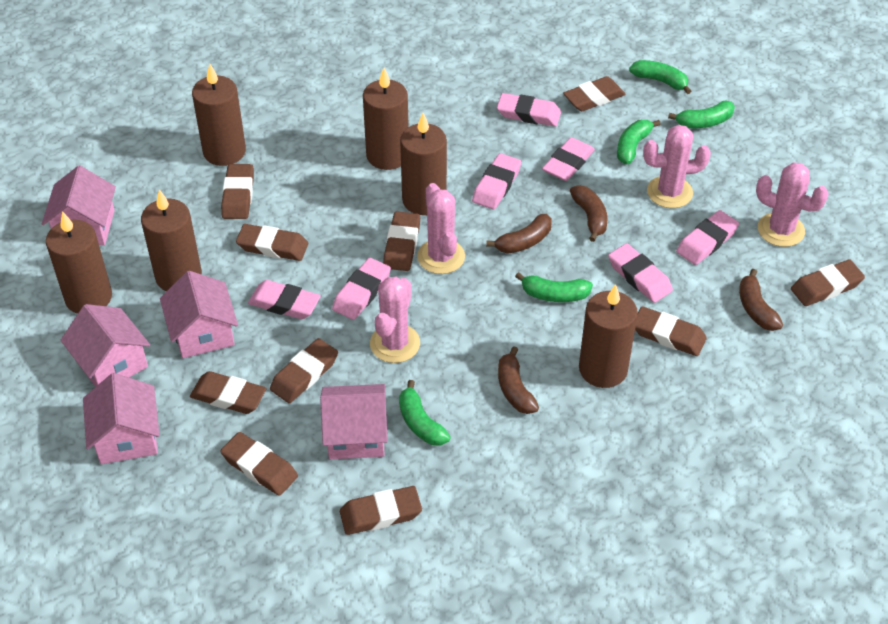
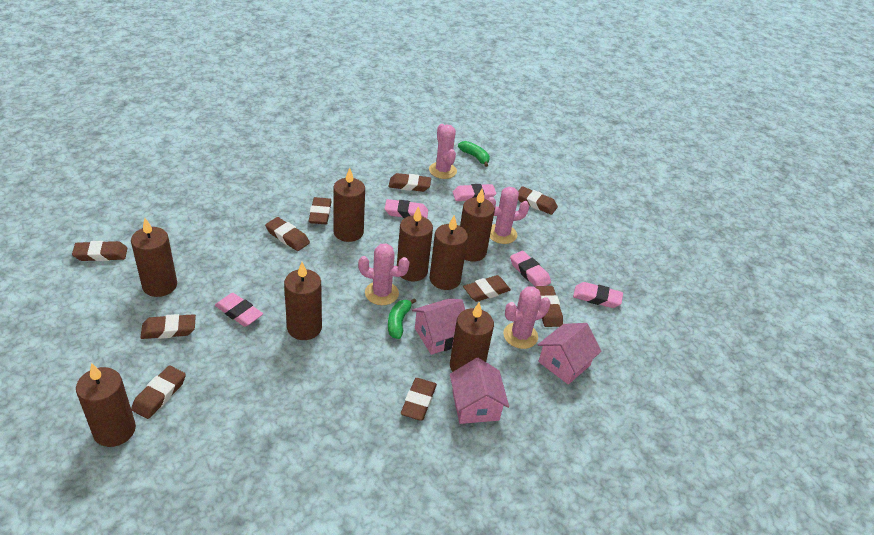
brown banana: [486,214,552,253] [498,346,539,414] [570,185,607,242] [739,269,783,331] = 4 -> none = 0
brown candle: [46,211,112,314] [141,189,202,291] [192,64,246,166] [363,68,409,170] [400,113,447,215] [579,284,638,388] = 6 -> [76,363,136,447] [131,218,177,297] [284,262,322,340] [333,168,365,242] [397,206,433,282] [430,215,468,290] [450,302,494,372] [460,189,495,262] = 8
green banana: [399,380,451,446] [515,272,593,302] [617,120,661,164] [629,60,691,94] [668,100,735,128] = 5 -> [388,298,416,339] [458,141,490,167] = 2
pink eraser: [248,280,321,319] [332,258,391,320] [472,153,521,209] [497,93,561,126] [542,137,595,181] [608,243,673,303] [676,210,739,265] = 7 -> [215,293,263,327] [385,199,428,218] [453,184,496,201] [510,251,551,287] [573,282,623,308] = 5
pink house: [42,166,116,245] [61,304,150,387] [83,373,160,464] [160,271,238,358] [320,384,388,459] = 5 -> [412,299,465,355] [450,358,509,424] [538,323,602,385] = 3

